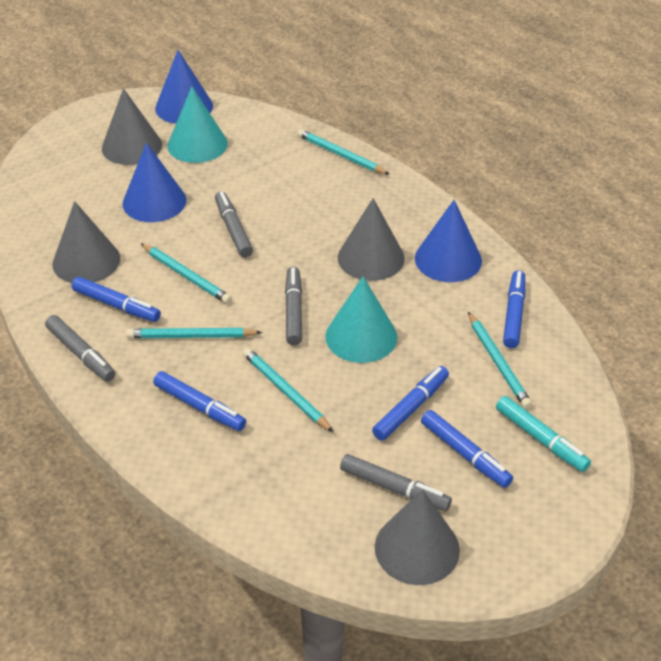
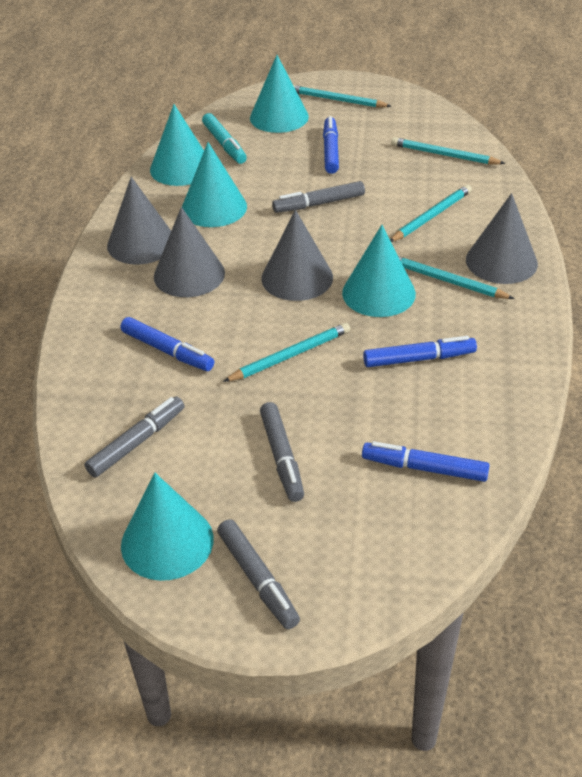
blue cone: [123,143,186,222] [155,50,213,124] [415,200,482,282] = 3 -> none = 0
blue marker: [72,277,161,322] [153,371,246,431] [372,366,449,441] [421,410,513,488] [503,270,525,348] = 5 -> [121,317,214,371] [323,116,339,174] [362,441,490,482] [363,336,477,367] = 4
turquoise cone: [168,87,228,163] [325,277,397,363] = 2 -> [121,473,214,581] [150,104,204,186] [182,142,247,227] [250,55,309,133] [342,225,416,317] = 5

